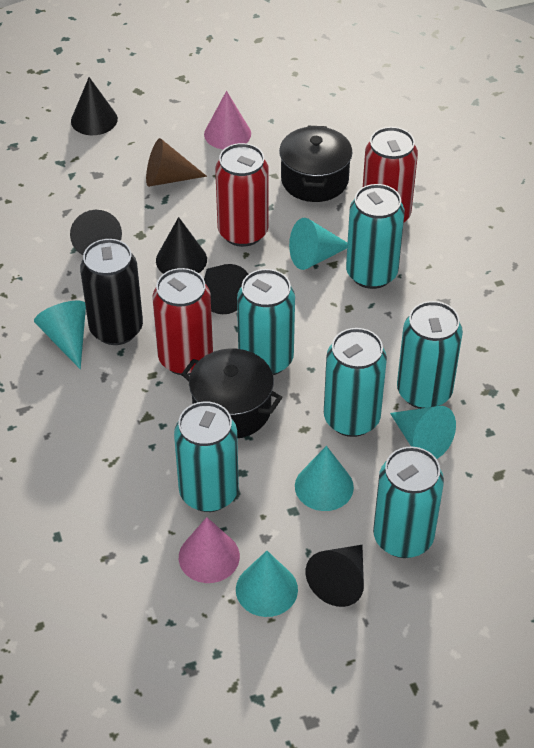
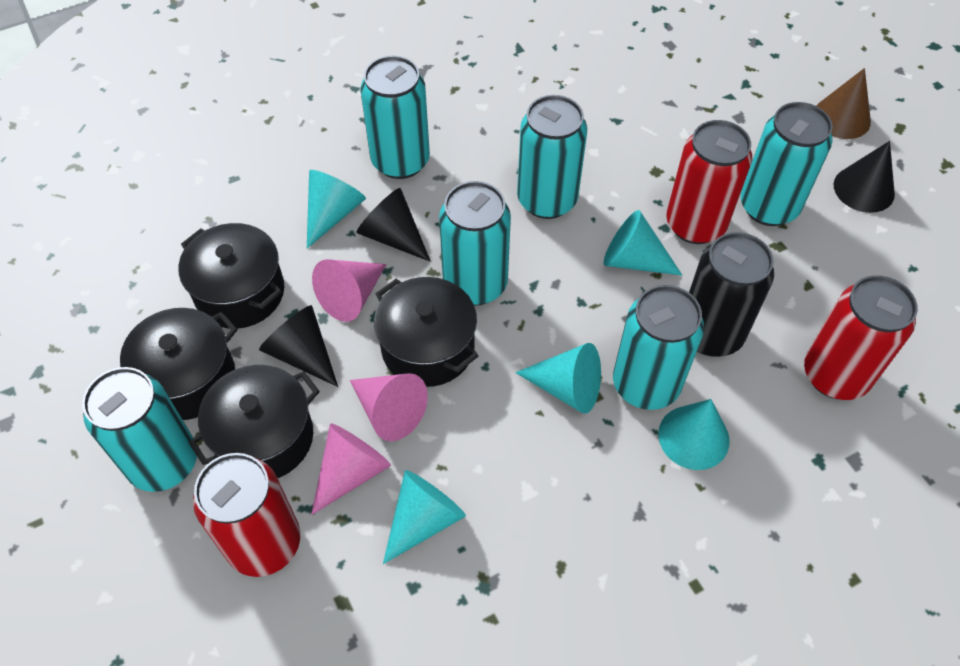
black cone: [70,210,122,255] [71,77,118,135] [156,217,207,274] [204,264,248,314] [306,545,364,607] = 5 -> [259,305,338,387] [356,188,431,262] [834,141,895,213] = 3
black pot: [181,349,283,439] [279,126,352,202] = 2 -> [120,308,238,420] [179,223,284,329] [189,365,320,478] [374,277,478,387] = 4
pink cone: [179,517,240,583] [204,91,251,150] = 2 -> [311,424,391,515] [312,259,386,322] [350,373,428,441] = 3

